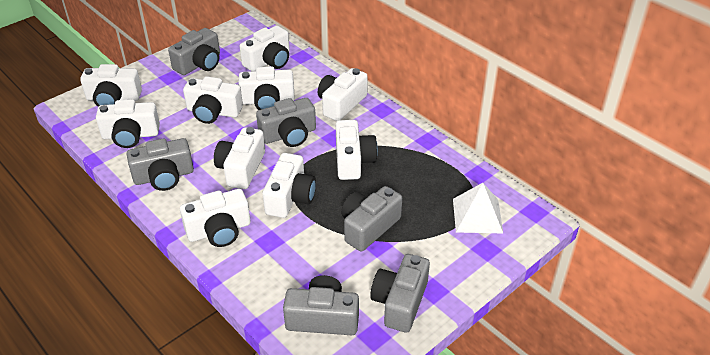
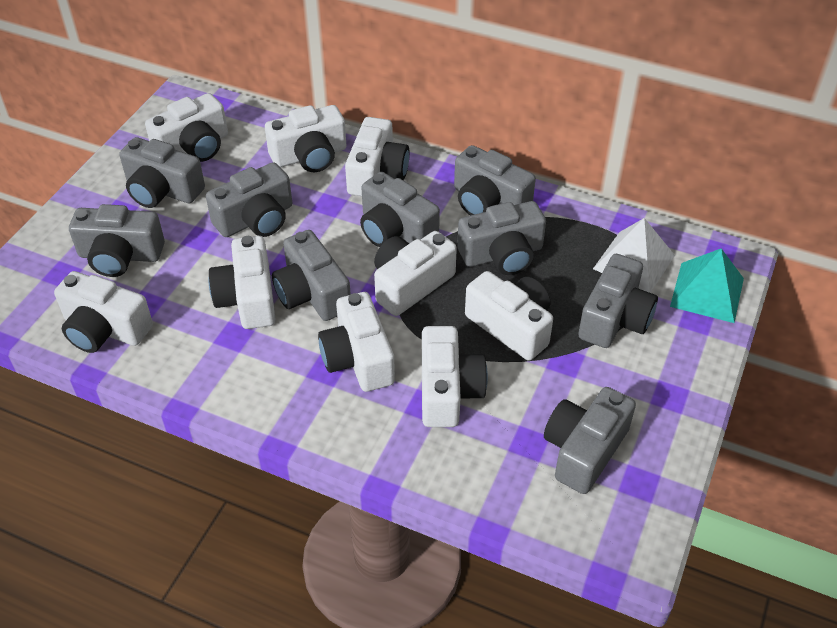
grey camera: [127,138,194,191] [168,28,220,75] [256,98,316,147] [283,275,359,335] [341,186,402,252] [370,254,430,333] = 6 -> [69,204,165,277] [119,137,205,208] [206,162,292,237] [272,230,351,321] [360,172,440,247] [454,145,536,216] [457,201,546,275] [544,387,636,494] [578,254,658,348] = 9
turquoise pyramid: none = 0 -> [670,248,744,323] = 1
white camera: [80,64,142,107] [96,99,160,148] [180,189,251,247] [183,76,243,124] [214,127,265,189] [238,66,295,110] [240,26,290,71] [263,153,316,218] [318,68,368,121] [336,120,378,180] = 10 -> [54,271,153,353] [145,93,228,162] [208,236,276,329] [265,105,346,172] [318,292,395,392] [345,117,410,196] [374,231,457,316] [422,326,488,427] [465,271,553,360] = 9

